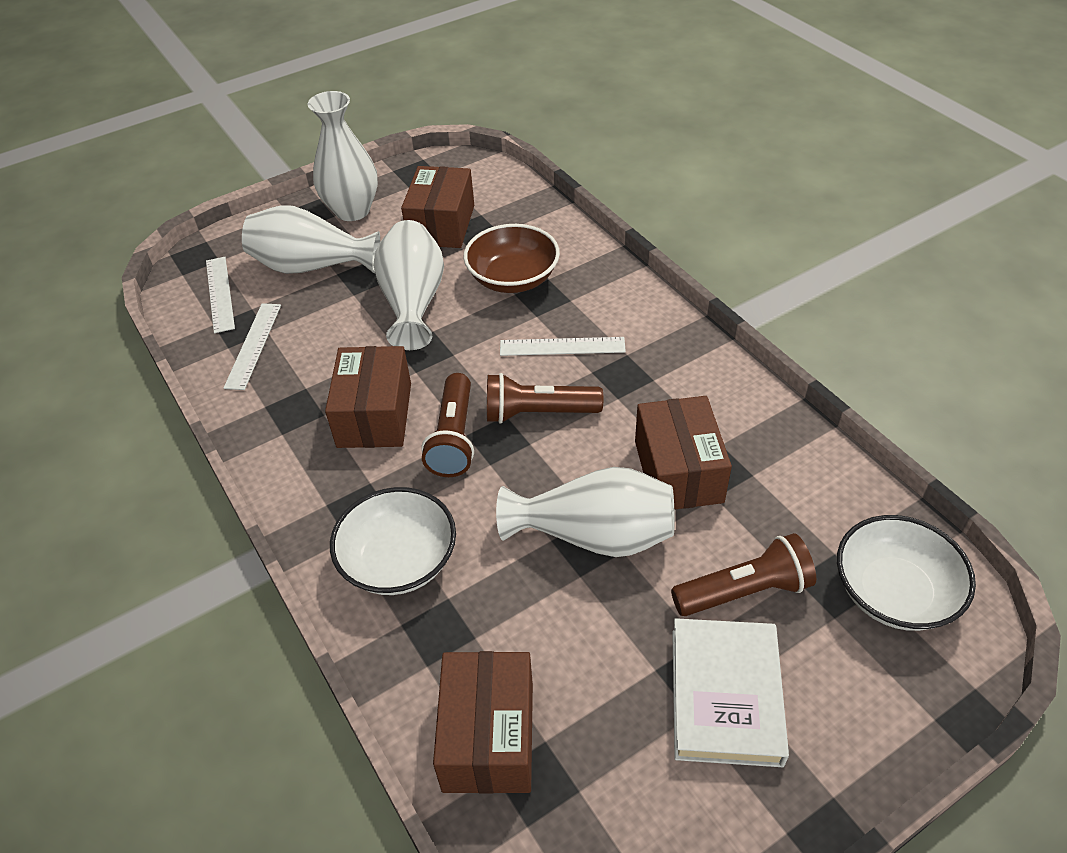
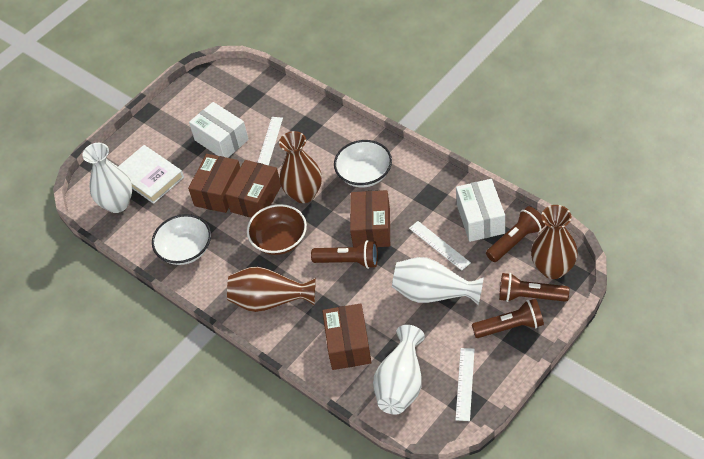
brown flashlight: [421,373,474,477] [487,373,603,424] [671,533,816,616] = 3 -> [311,240,378,269] [472,299,544,338] [486,206,546,262] [499,273,569,302] = 4
brown vase: none = 0 -> [227,267,316,312] [279,131,322,203] [531,205,578,279] = 3
white box: none = 0 -> [189,102,249,158] [456,179,505,242] = 2
white vase: [242,205,380,274] [308,91,378,221] [373,220,444,350] [496,467,675,557] = 4 -> [82,143,132,213] [373,325,425,415] [392,257,484,305] = 3

